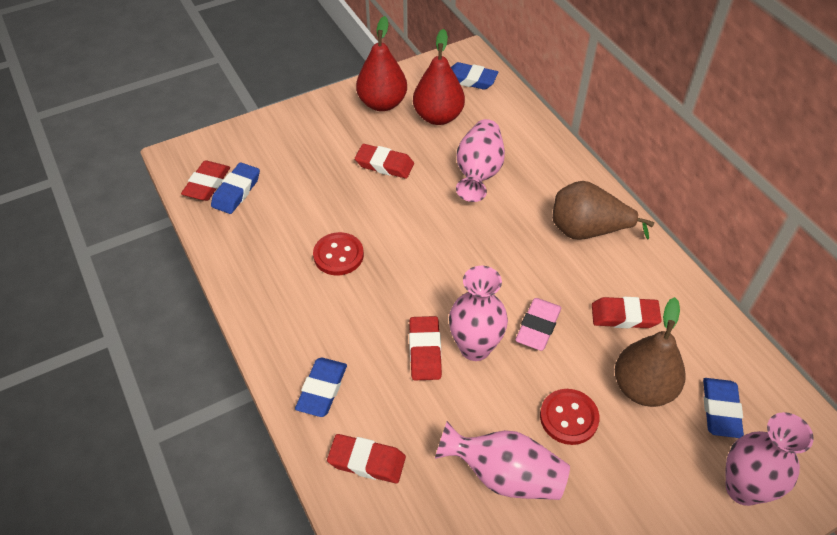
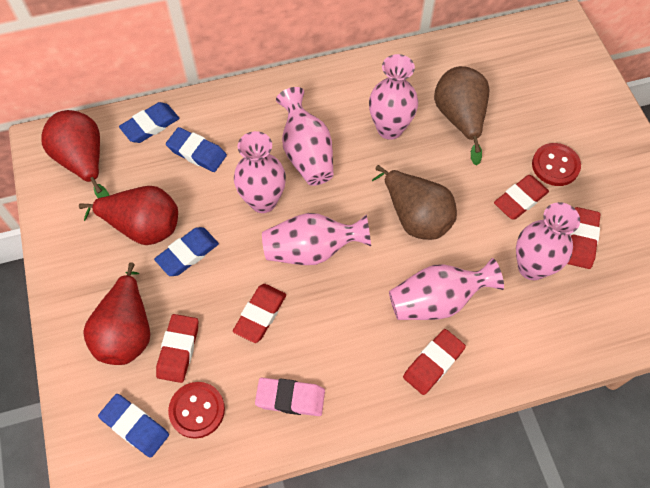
pink vase: [435,421,570,500] [449,266,508,361] [456,119,505,202] [725,412,814,506] = 4 -> [234,131,286,213] [262,213,371,265] [276,87,334,186] [369,54,418,140] [389,258,504,320] [516,202,580,280] = 6
red pear: [356,16,407,111] [413,29,465,125] = 2 -> [41,110,110,198] [79,186,178,245] [83,262,150,365] = 3

